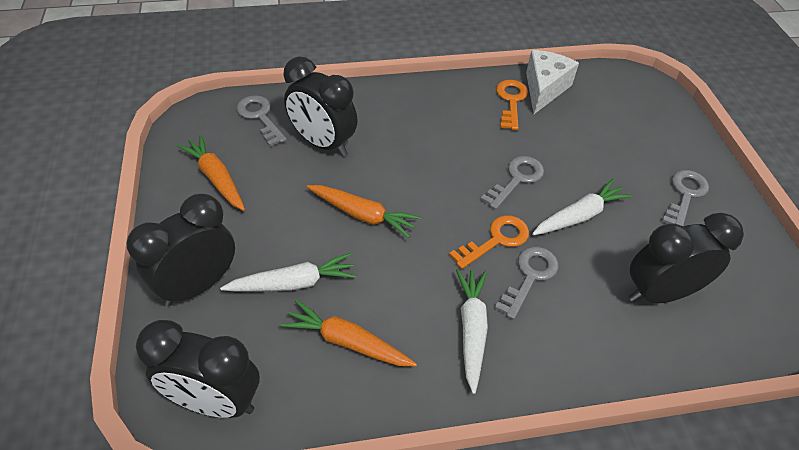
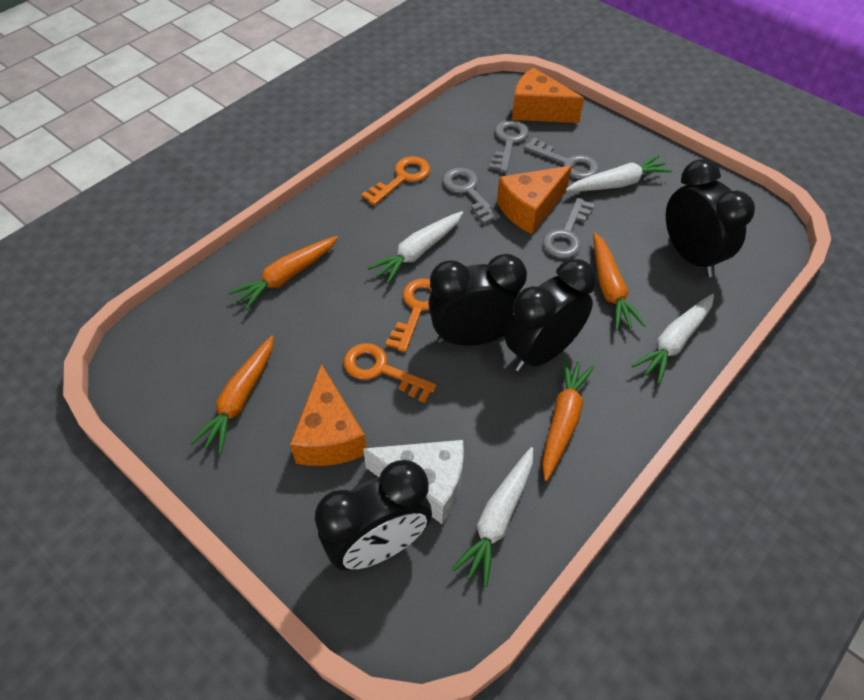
orange carrot: [177,135,245,211] [281,300,417,366] [307,185,420,238] = 3 -> [190,335,274,454] [228,236,338,310] [542,357,595,481] [593,233,646,330] = 4
orange cheese: none = 0 -> [290,364,366,466] [497,166,572,234] [512,68,584,123] = 3
orange key: [449,215,529,269] [496,80,528,130] = 2 -> [344,343,437,403] [361,156,430,206] [385,278,432,352] = 3
white carrot: [220,253,357,292] [456,269,488,394] [532,179,632,235] = 3 -> [368,211,463,284] [451,447,533,587] [566,155,673,191] [632,294,714,384] = 4

